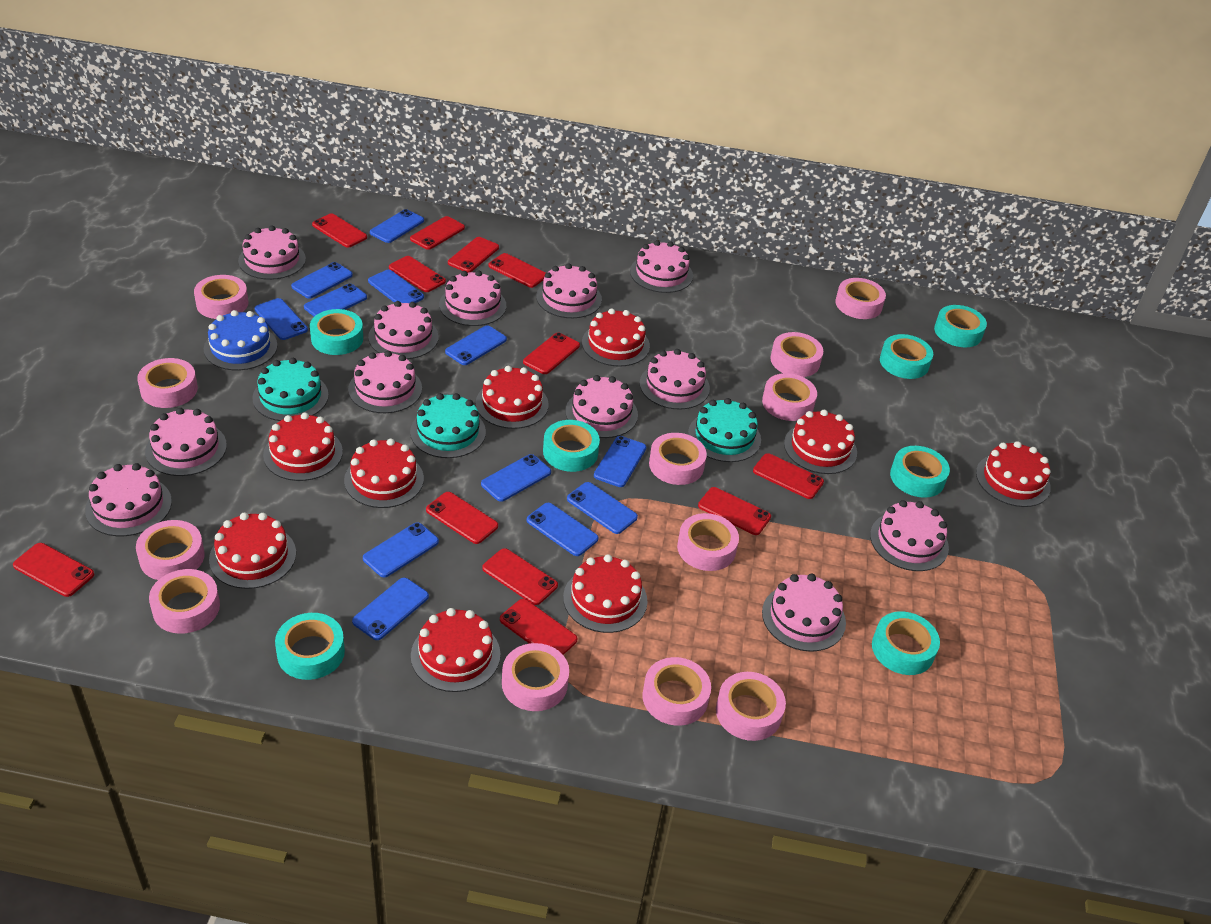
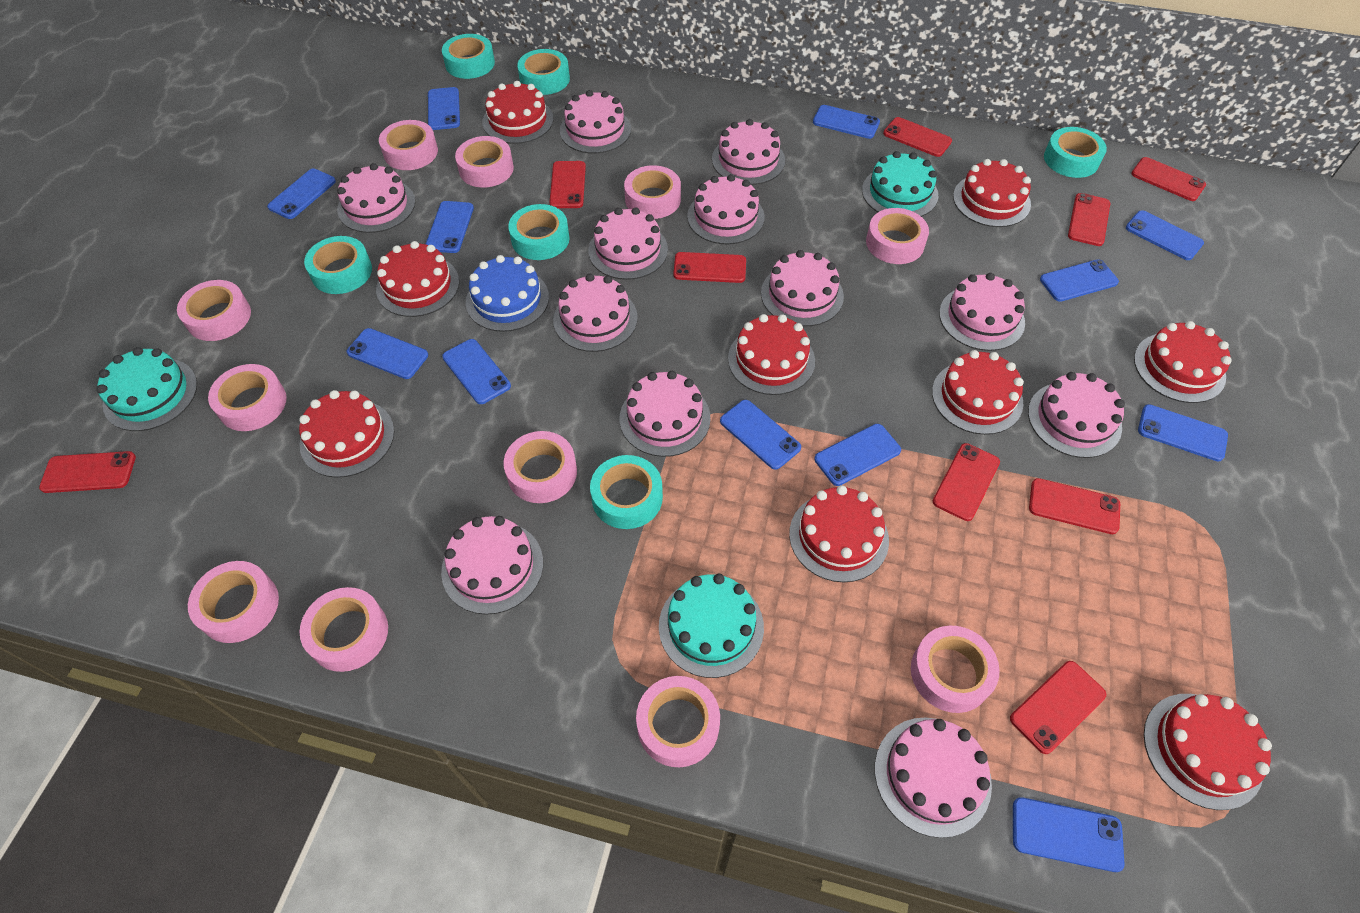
pink tape: [136,520,205,580] [137,358,198,408] [149,569,220,634] [194,275,248,319] [502,643,569,711] [642,657,711,726] [649,433,707,485] [677,513,739,571] [716,672,786,741] [762,373,817,421] [770,332,823,377] [835,278,886,319] = 12 -> [177,280,251,341] [188,561,279,643] [208,364,287,431] [300,587,388,672] [379,120,438,170] [455,136,514,188] [504,431,577,503] [624,165,681,219] [636,676,720,767] [866,208,929,264] [911,626,1000,713] = 11
red phone: [13,543,94,597] [312,213,367,248] [389,256,446,292] [410,216,465,250] [426,492,498,544] [448,237,499,273] [482,548,558,605] [488,253,546,288] [500,599,578,655] [523,332,580,374] [698,487,771,535] [753,453,824,499] = 12 -> [39,451,136,493] [549,161,586,208] [673,252,746,283] [883,117,952,157] [933,443,1000,521] [1010,661,1106,754] [1029,478,1120,534] [1068,193,1110,246] [1131,157,1206,201] = 9
turquoise tape: [275,613,345,680] [310,309,363,355] [543,420,600,472] [872,611,940,675] [880,334,933,379] [890,446,950,498] [934,305,987,347] = 7 -> [304,236,372,294] [442,34,495,79] [508,204,570,260] [517,49,570,95] [590,455,663,529] [1044,127,1107,178] = 6

